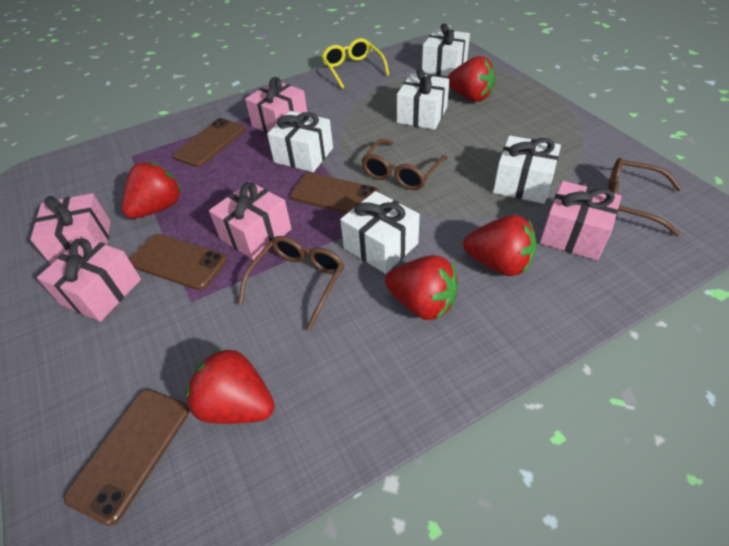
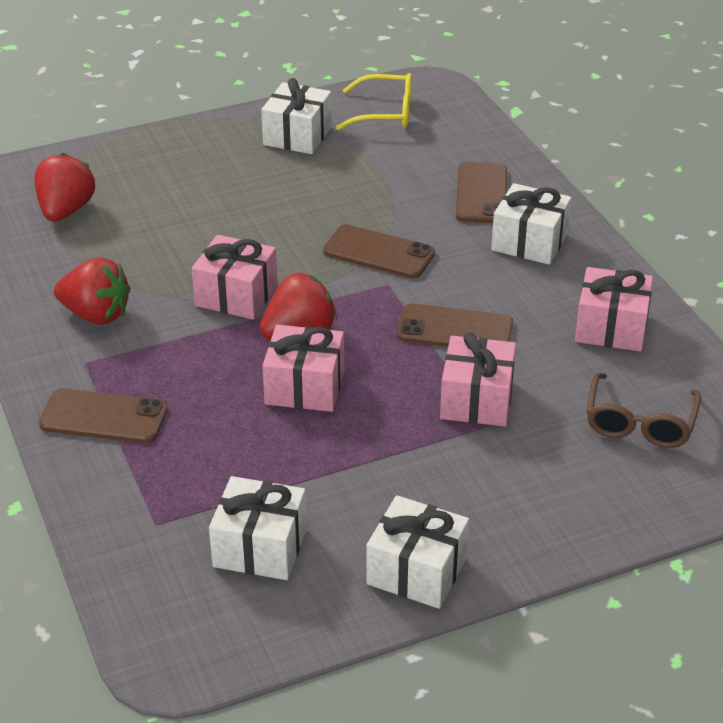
brown glasses: [238,236,344,331] [361,139,448,190] [608,158,682,236] = 3 -> [587,373,701,448] = 1
pink gift: [30,193,111,264] [37,237,141,322] [209,181,292,260] [245,77,307,133] [540,181,621,260] = 5 -> [192,235,278,320] [262,325,344,412] [440,333,516,426] [575,267,653,352] = 4
red strawberry: [122,162,182,219] [186,347,274,424] [385,255,458,320] [447,56,496,102] [463,215,537,276] = 5 -> [34,153,95,222] [54,258,131,325] [260,273,337,340] = 3
white gift: [267,111,333,172] [340,191,420,274] [397,69,450,130] [422,23,470,77] [493,136,561,204] = 5 -> [209,476,307,580] [261,78,332,154] [366,495,469,609] [491,183,572,265] = 4

